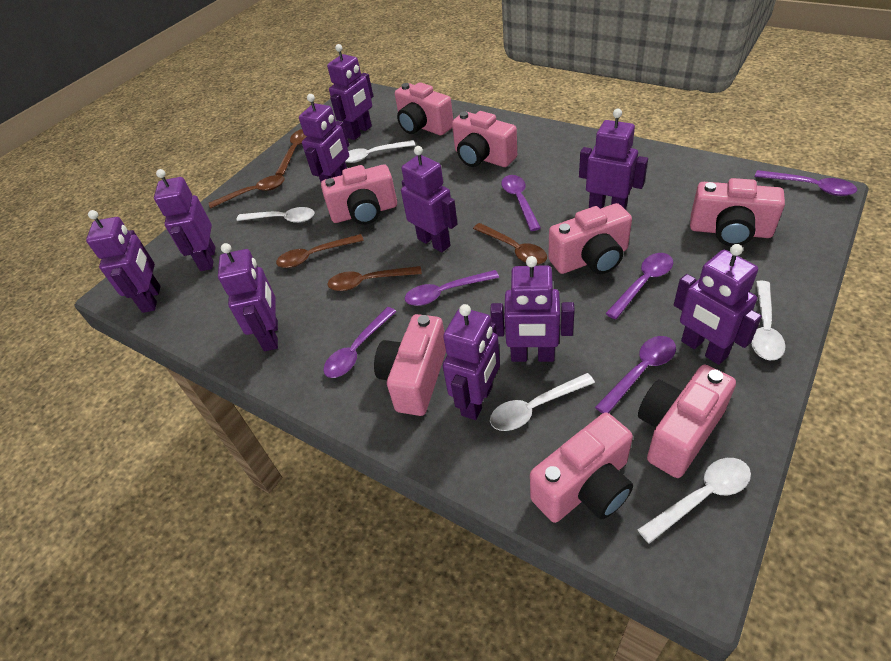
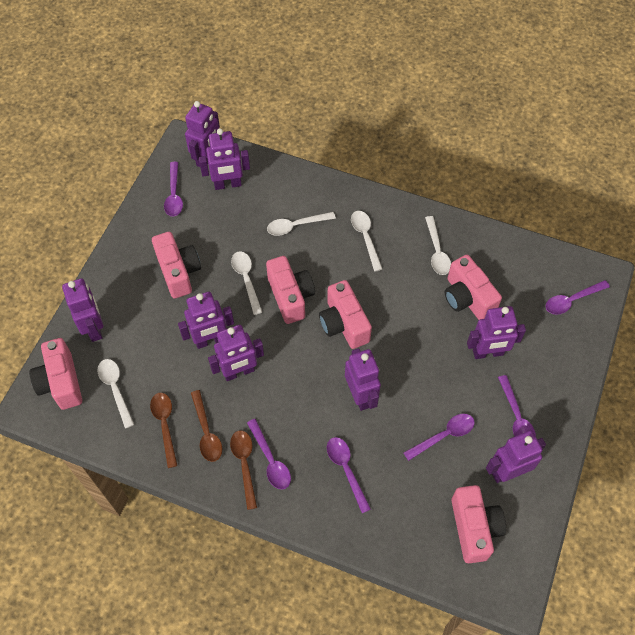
brown spoon: [209,175,285,209] [276,129,307,175] [276,234,364,268] [327,266,422,291] [473,223,547,265] = 5 -> [150,393,178,468] [191,390,222,462] [230,430,257,510] = 3
pink camera: [321,164,397,225] [374,314,446,416] [395,82,453,135] [452,111,517,167] [530,413,633,523] [548,203,632,274] [638,365,736,478] [690,178,785,246] = 8 -> [29,338,82,410] [152,232,201,299] [266,256,315,324] [319,280,372,349] [445,255,502,320] [451,485,506,563] = 6
purple robot: [86,210,161,313] [154,169,215,271] [218,243,278,351] [299,94,349,182] [327,44,373,140] [401,146,458,252] [443,304,500,420] [490,256,575,362] [579,109,648,210] [674,244,762,365] = 10 -> [62,278,103,342] [178,292,234,349] [185,101,220,167] [199,128,250,190] [208,325,264,381] [345,348,381,411] [467,306,526,359] [486,430,546,483] = 8

